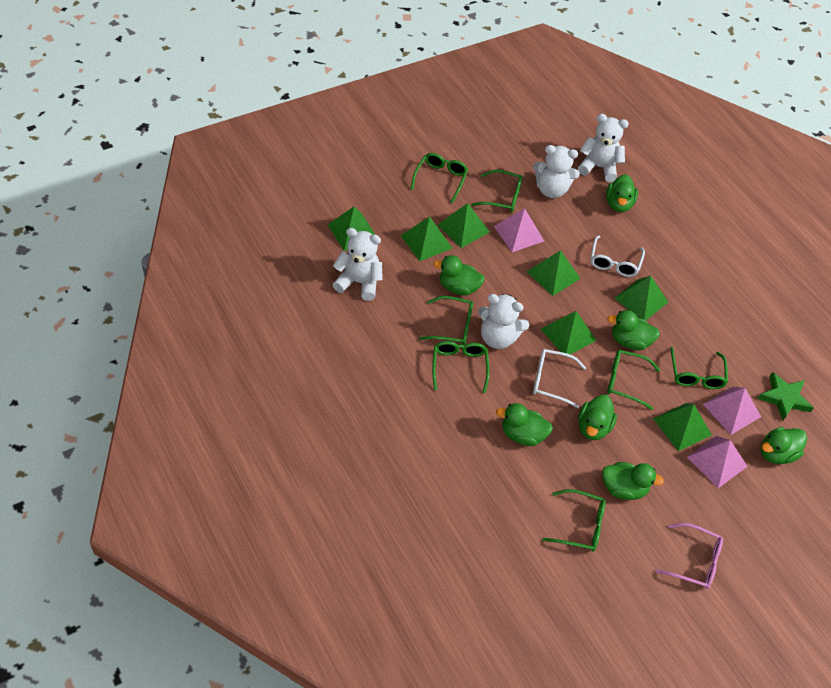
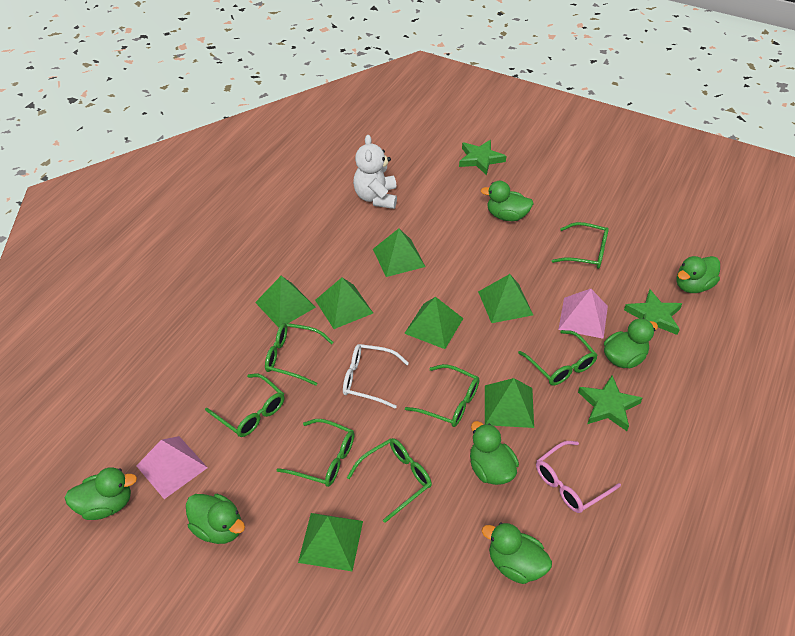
green star: [757,372,814,420] = 1 -> [459,140,506,175] [578,375,643,431] [624,289,682,335] = 3
pink pyramid: [494,209,544,252] [687,436,748,488] [703,387,761,435] = 3 -> [136,436,208,499] [558,289,608,339] = 2
white glasses: [533,349,586,408] [591,236,645,277] = 2 -> [343,344,409,409] = 1
white teddy bear: [332,228,383,301] [478,294,529,349] [533,145,580,198] [578,114,629,182] = 4 -> [353,135,397,209] = 1

